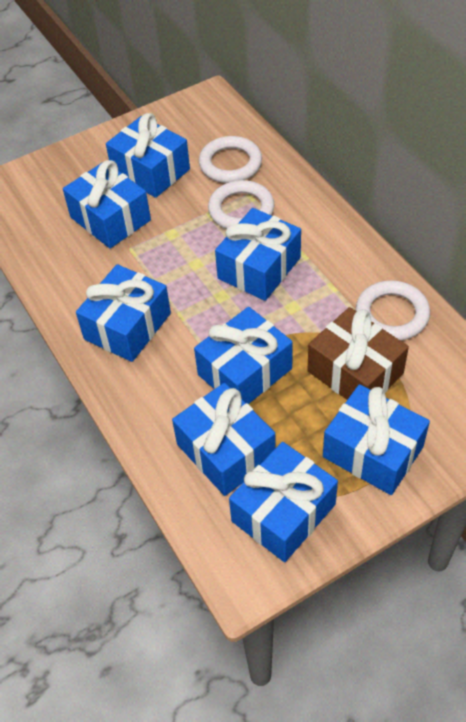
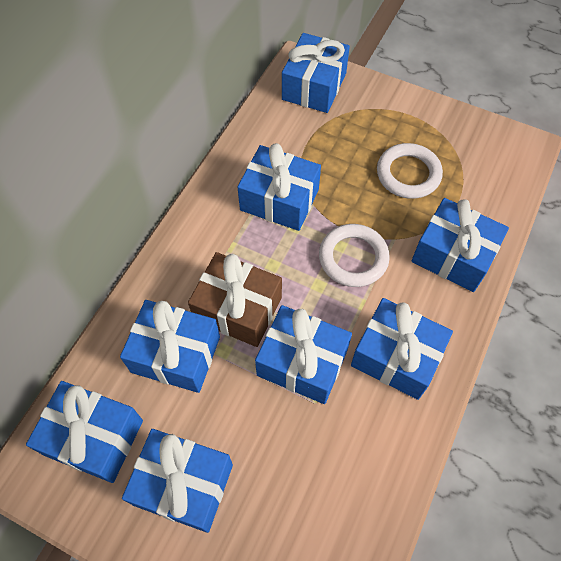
white ring: [199,136,262,183] [208,180,275,229] [356,280,430,341] = 3 -> [319,224,390,287] [377,143,443,199] = 2

